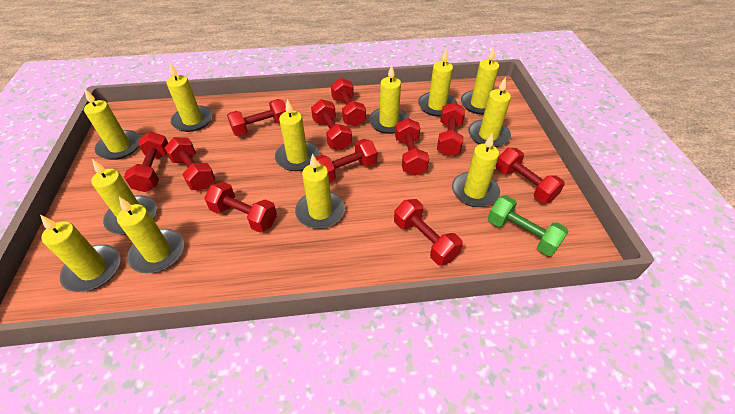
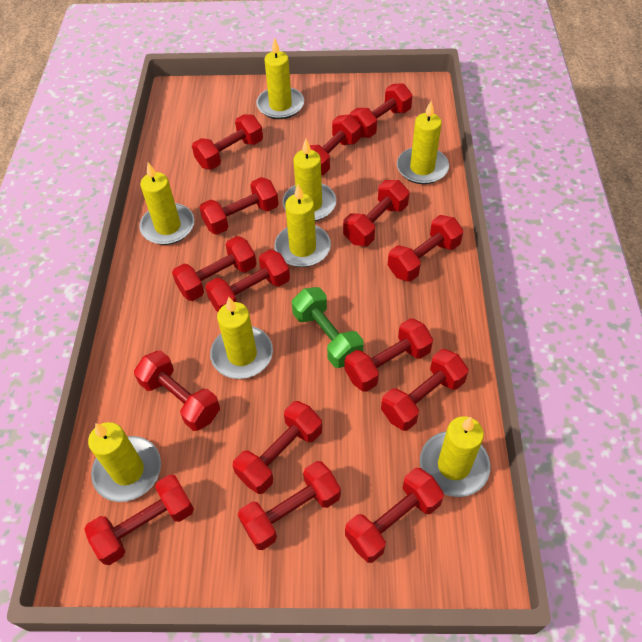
red dumbbell: [124,132,168,192] [164,137,215,190] [204,182,277,233] [227,99,286,136] [311,99,352,150] [315,139,378,182] [331,78,366,126] [394,199,463,266] [395,118,429,176] [437,102,465,156] [496,148,565,203] = 11 -> [84,475,194,565] [134,350,220,431] [172,236,257,301] [192,114,263,170] [199,177,279,235] [205,250,290,312] [233,401,322,494] [238,461,341,550] [310,114,361,175] [343,180,409,246] [344,318,433,392] [345,468,444,563] [350,83,413,138] [381,349,469,431] [388,215,463,282] = 15
yellow candle: [40,215,120,292] [84,88,141,160] [91,159,157,235] [117,197,184,273] [166,63,212,132] [275,99,319,171] [295,153,345,229] [369,65,409,134] [418,49,457,117] [452,134,500,207] [461,47,499,115] [468,77,511,147] = 12 -> [88,422,161,502] [139,162,194,245] [210,297,273,379] [256,37,304,119] [274,184,331,267] [282,139,336,221] [397,101,449,184] [420,416,490,497] = 8

